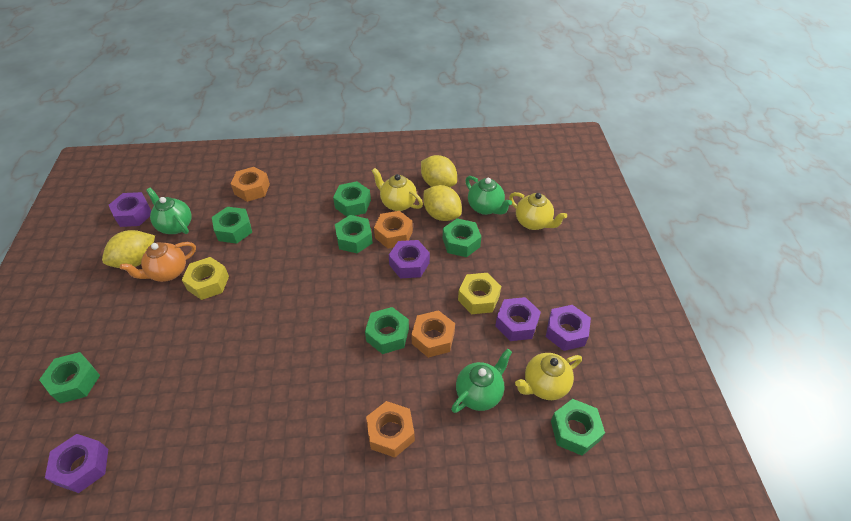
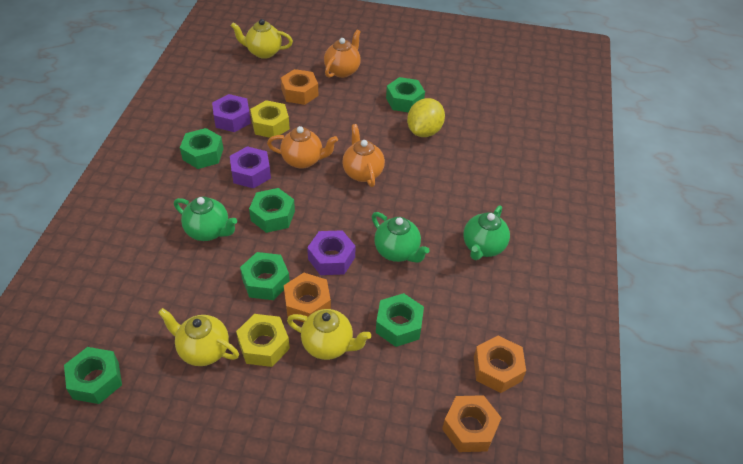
green nut: [39,352,100,404] [212,207,252,244] [333,181,371,217] [335,215,373,254] [365,307,409,354] [443,218,481,257] [551,399,605,456] = 7 -> [64,347,122,404] [180,128,223,169] [240,252,290,300] [249,188,295,233] [376,293,424,347] [386,77,425,112] = 6
orange teapot: [120,242,196,282] = 1 -> [267,126,338,169] [324,30,361,78] [342,124,385,187] = 3
purple nut: [45,434,108,493] [109,192,151,227] [389,240,430,278] [495,297,541,341] [546,305,591,351] = 5 -> [212,94,251,132] [230,146,271,189] [307,230,355,275] = 3
yellow lemon: [102,230,155,268] [421,155,457,187] [423,185,462,221] = 3 -> [407,98,445,137] = 1

